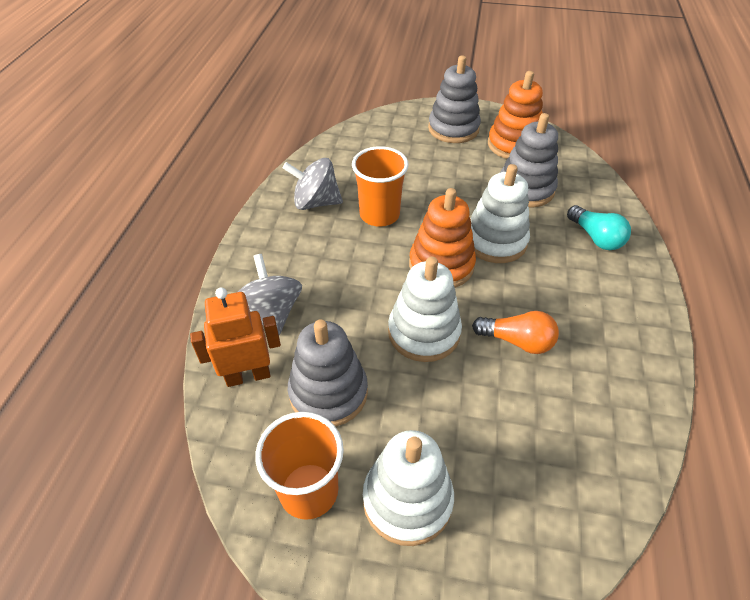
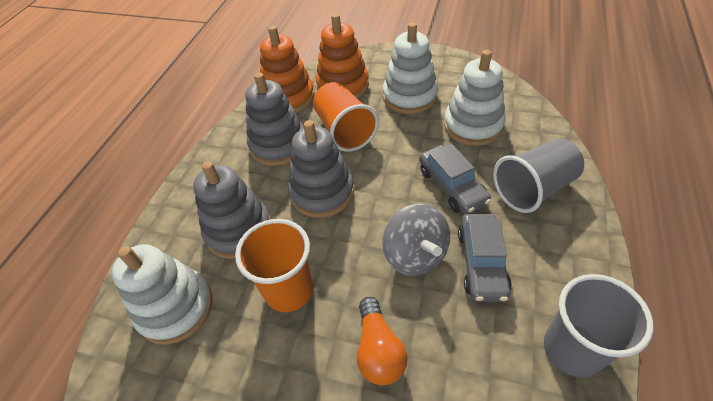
grey car: none = 0 -> [419,144,491,214] [458,214,512,302] = 2
grey cup: none = 0 -> [493,138,584,213] [544,274,654,378] = 2
grey spinning top: [238,254,302,335] [283,158,343,210] = 2 -> [383,203,450,276] = 1
orange robot: [190,287,281,387] = 1 -> none = 0
turquoise light bulb: [567,205,631,250] = 1 -> none = 0

